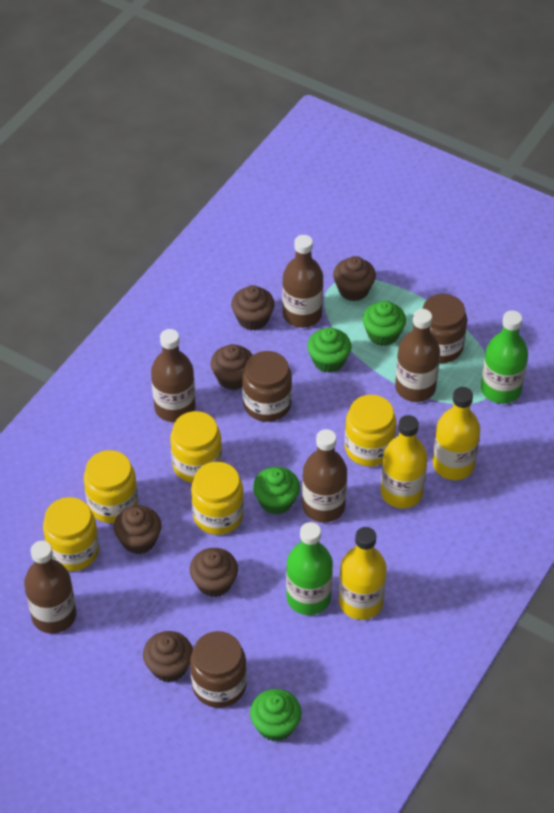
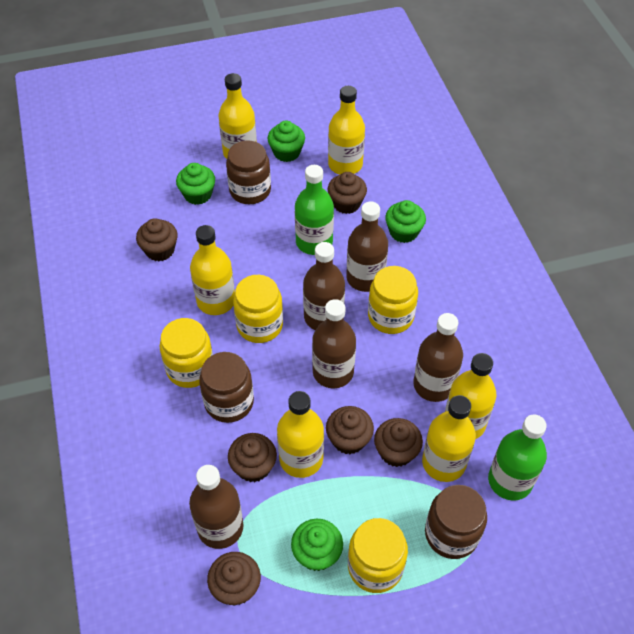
yellow bottle: [339,527,387,620] [381,415,427,509] [433,387,480,480] = 3 -> [190,225,235,315] [219,73,257,159] [277,391,324,478] [328,86,365,175] [422,395,476,482] [445,353,497,439] = 6
yellow jar: [43,497,99,571] [84,450,138,523] [170,411,222,483] [191,462,244,535] [345,395,396,467] = 5 -> [159,318,213,388] [233,275,283,343] [348,518,408,593] [368,266,418,334] = 4

